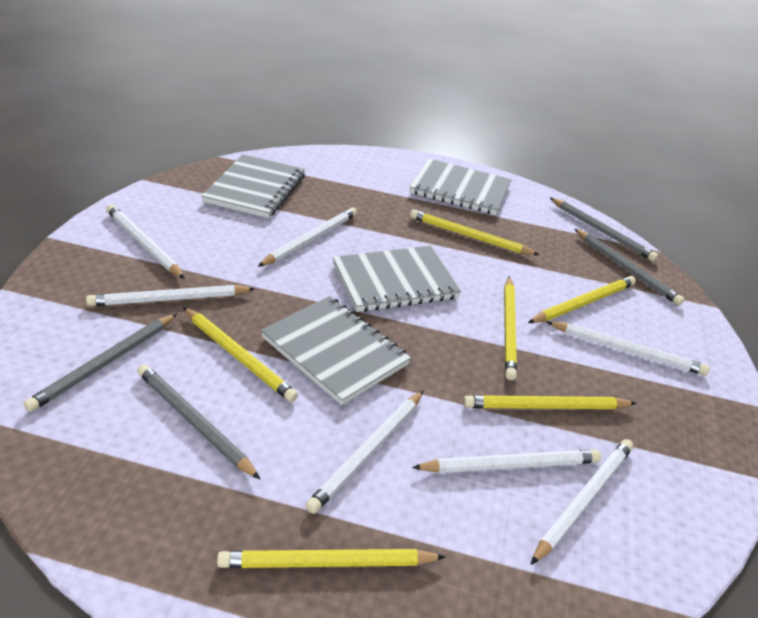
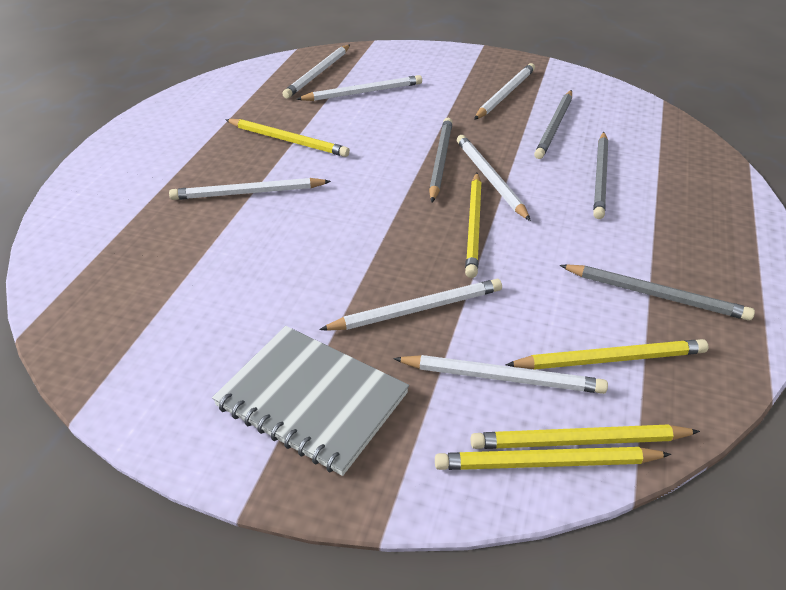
grey notebook: [202,154,305,218] [261,296,411,405] [333,246,461,312] [409,158,511,215] = 4 -> [212,326,409,476] = 1
yellow pencil: [183,307,298,402] [217,549,446,568] [410,210,539,255] [463,395,637,409] [504,277,517,380] [528,276,636,323] = 6 -> [225,119,350,157] [435,447,671,470] [465,173,482,278] [471,424,700,449] [505,339,709,370] = 5

